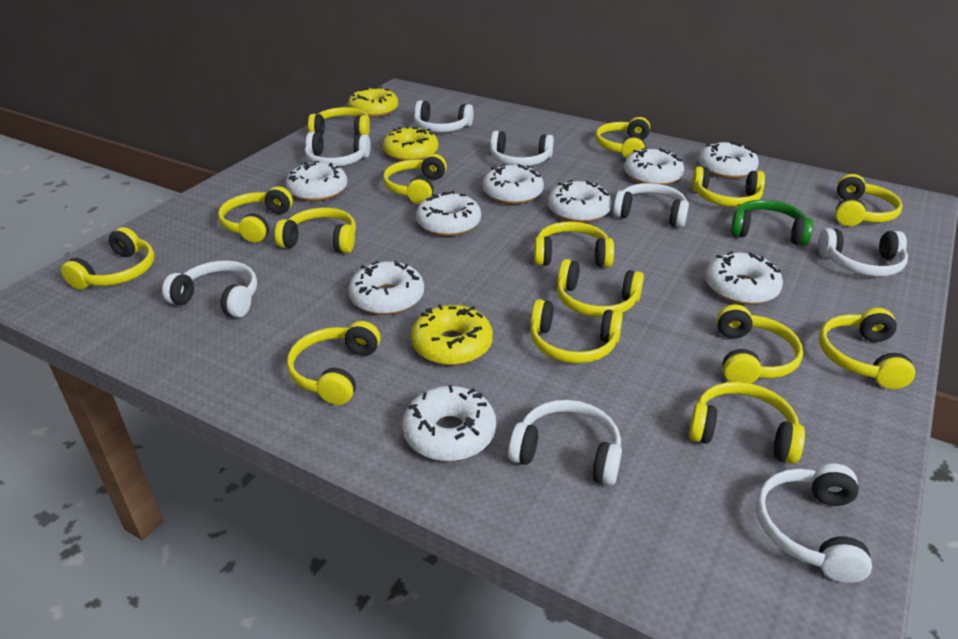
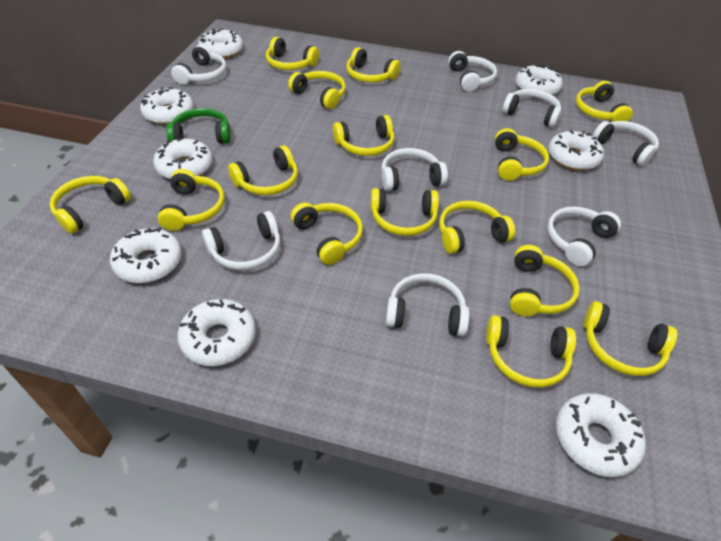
white donut: [286,161,347,201] [348,261,424,315] [402,385,496,461] [416,191,481,236] [483,164,544,204] [548,180,612,223] [624,148,684,185] [699,141,759,179] [705,251,783,305] = 9 -> [110,227,182,283] [140,87,194,125] [153,138,213,179] [178,299,256,366] [198,28,243,59] [516,64,563,95] [548,130,604,170] [556,393,646,477] = 8
yellow donut: [348,87,398,118] [383,126,439,161] [411,304,493,365] = 3 -> none = 0

